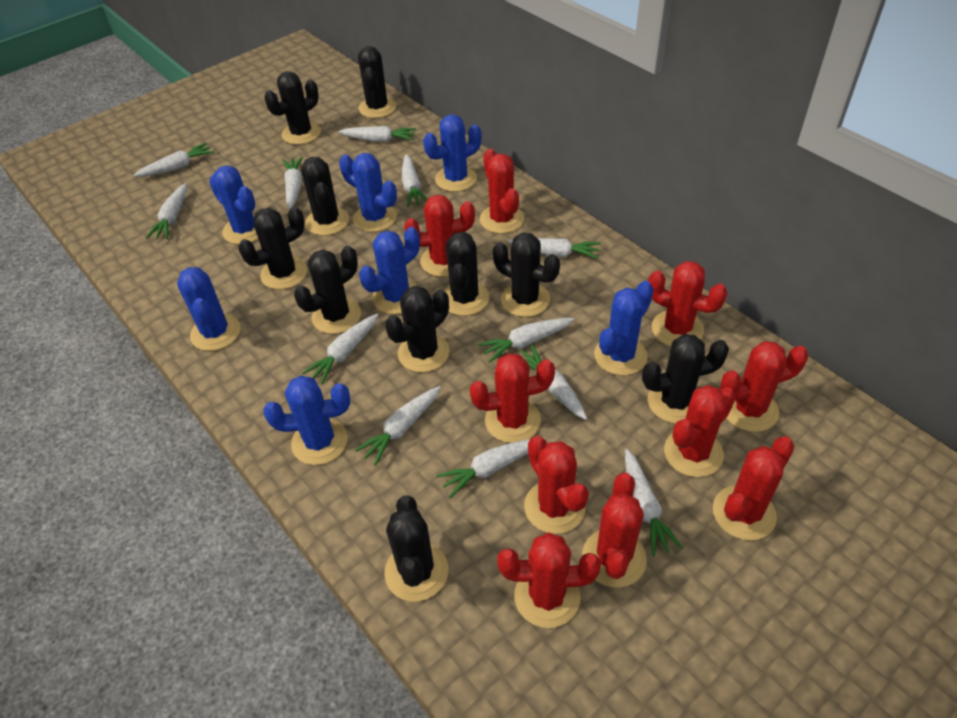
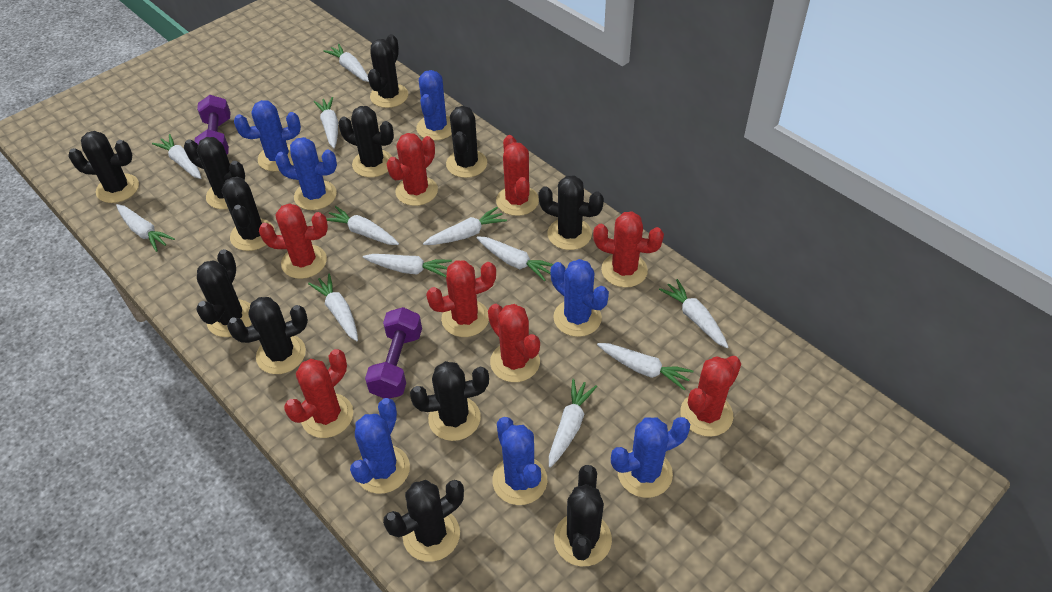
black cactus: [238,207,307,289] [264,71,321,145] [294,246,361,334] [301,157,349,236] [358,46,396,118] [384,495,448,602] [385,286,450,372] [443,232,489,316] [493,233,560,317] [642,334,729,424] = 10 -> [68,131,139,203] [184,137,245,209] [196,249,252,337] [221,177,275,251] [227,297,308,374] [338,106,394,177] [368,34,408,108] [383,480,464,562] [410,361,489,441] [446,106,487,178] [538,175,604,250] [554,465,612,566] = 12
purple dumbbell: none = 0 -> [194,95,230,154] [365,307,422,398] = 2
red cactus: [404,195,475,277] [469,353,555,443] [480,149,524,234] [497,532,601,628] [524,436,589,534] [582,473,647,587] [648,261,727,346] [664,385,736,477] [713,436,795,540] [720,341,808,432] = 10 -> [259,203,328,279] [284,349,353,438] [386,133,438,206] [426,260,496,337] [488,304,540,382] [496,135,539,216] [593,211,664,288] [680,356,741,437] = 8

